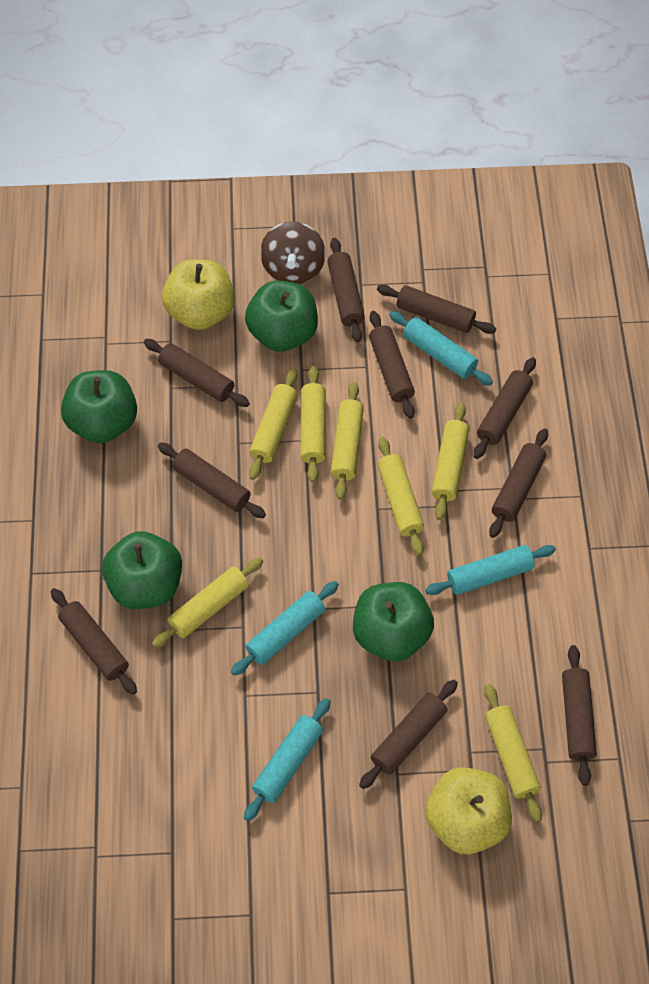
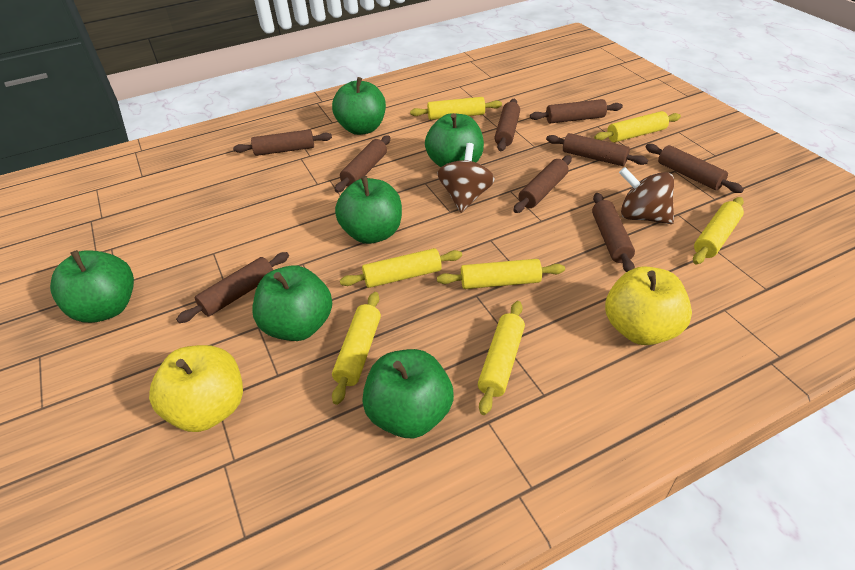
brown rolling pin: [51,588,137,695] [144,339,250,407] [158,442,266,518] [327,238,365,342] [359,680,458,789] [369,311,415,419] [377,285,496,334] [473,357,536,459] [489,428,548,538] [562,645,597,786] = 10 -> [176,252,289,323] [233,129,332,156] [335,135,390,193] [494,99,520,152] [513,156,572,213] [530,99,623,123] [546,133,648,166] [592,193,635,272] [646,144,744,193] = 9
brown spinning top: [260,221,326,284] = 1 -> [437,143,495,213] [619,167,674,224] = 2
green apple: [61,370,137,443] [102,531,182,609] [245,281,318,352] [353,582,434,662] = 4 -> [50,250,134,323] [252,265,332,341] [332,77,386,135] [335,176,402,244] [362,349,454,438] [425,113,484,167] = 6
turquoise rolling pin: [231,581,339,676] [244,698,330,821] [389,311,493,386] [425,545,556,595] = 4 -> none = 0

